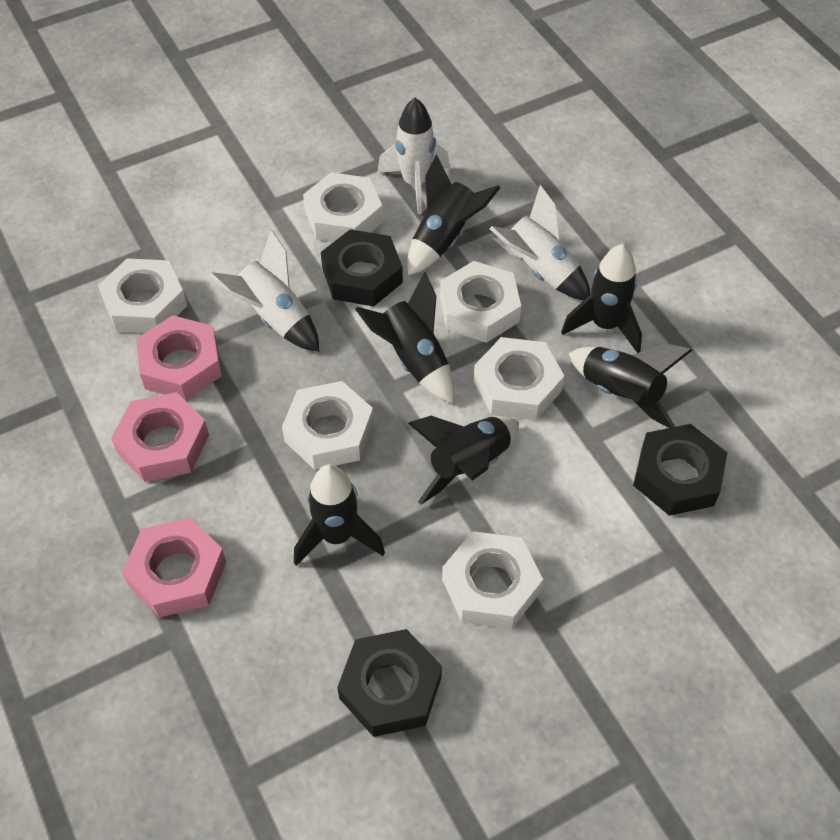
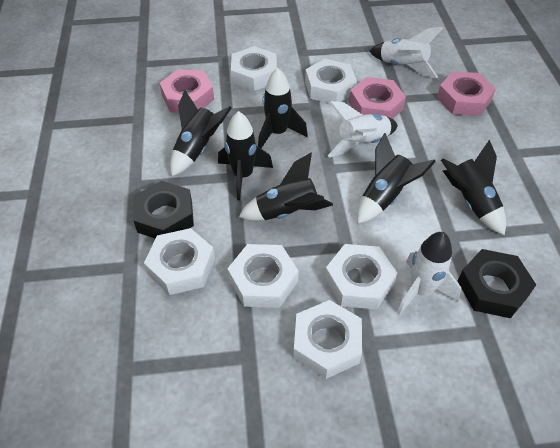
black nut: [321,229,403,307] [337,629,442,737] [633,424,727,516] = 3 -> [133,181,194,239] [458,249,536,318] = 2

